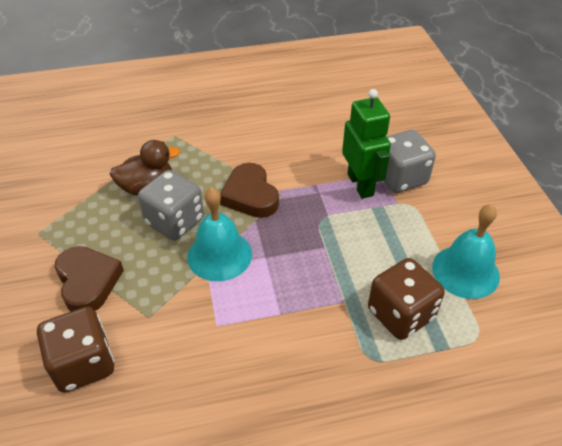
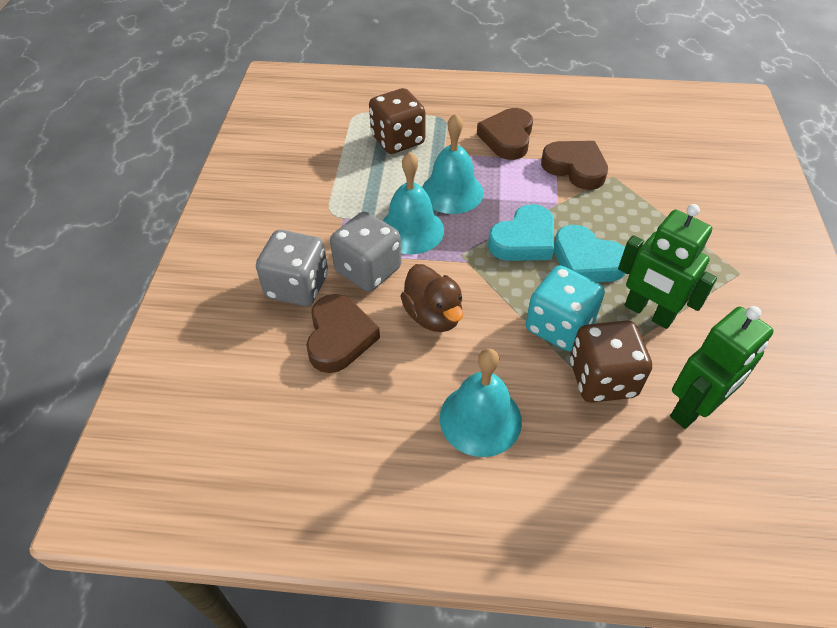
brown heart: [55,246,124,311] [220,163,279,218] = 2 -> [306,294,380,373] [477,108,533,160] [541,141,608,190] = 3
green robot: [342,89,391,199] = 1 -> [618,204,717,329] [670,306,774,429] = 2
turquoise bell: [187,187,252,281] [432,204,500,299] = 2 -> [382,152,444,254] [422,114,484,214] [439,348,522,457] = 3
turquoise dice: none = 0 -> [526,265,605,351] = 1
turquoise heart: none = 0 -> [488,204,554,261] [554,225,626,282] = 2

